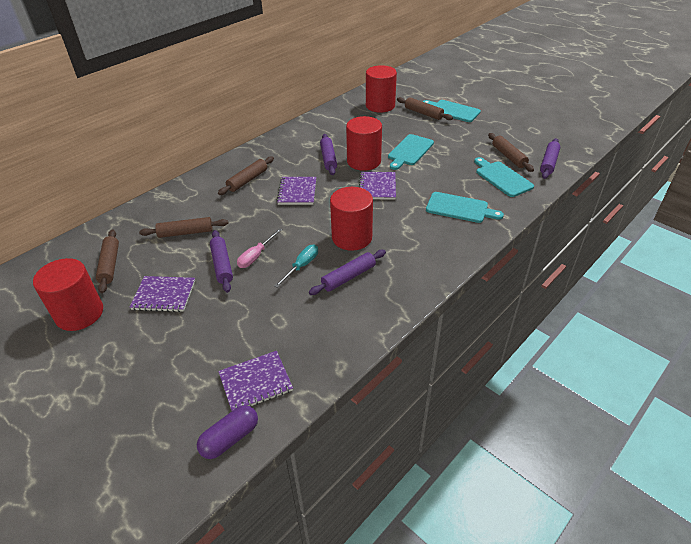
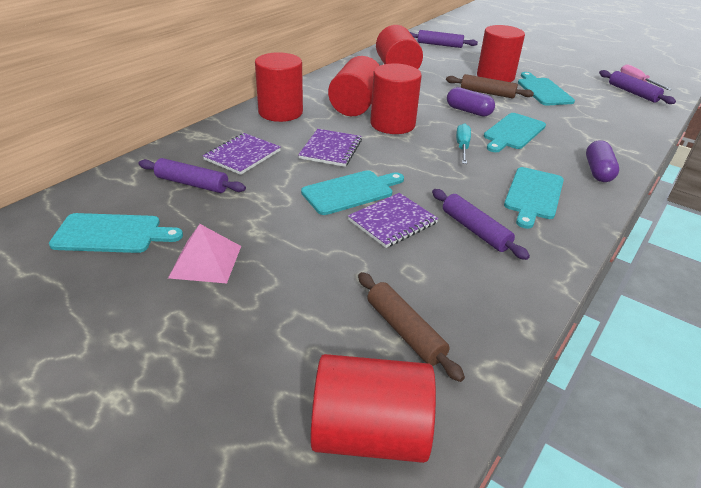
brown rolling pin: [96,229,119,293] [139,217,228,238] [218,156,274,195] [397,97,453,120] [488,133,534,172] = 5 -> [358,272,465,382] [446,74,534,99] = 2
pink pyramid: none = 0 -> [168,224,241,283] = 1
purple capsule: [197,405,258,459] = 1 -> [447,87,495,117] [586,140,619,182] = 2
purple notebook: [130,276,195,312] [218,351,293,411] [276,177,316,205] [359,172,396,200] = 4 -> [203,133,281,175] [298,129,362,167] [348,193,439,248] = 3
red cylinder: [33,258,103,331] [330,187,373,251] [346,116,382,171] [366,65,397,113] = 4 -> [255,52,303,122] [310,354,436,463] [328,56,380,116] [370,63,422,134] [376,25,423,69] [477,25,525,82] = 6
turquoise cutting board: [388,134,434,170] [423,100,481,122] [426,192,504,223] [474,157,534,197] = 4 -> [49,213,183,253] [301,170,404,215] [484,113,546,152] [504,167,564,229] [518,72,575,106] = 5

